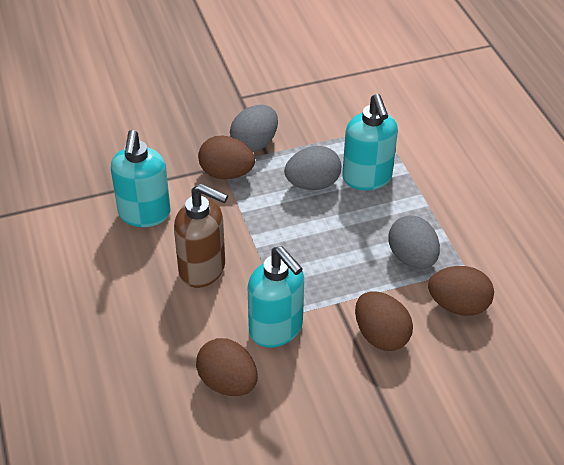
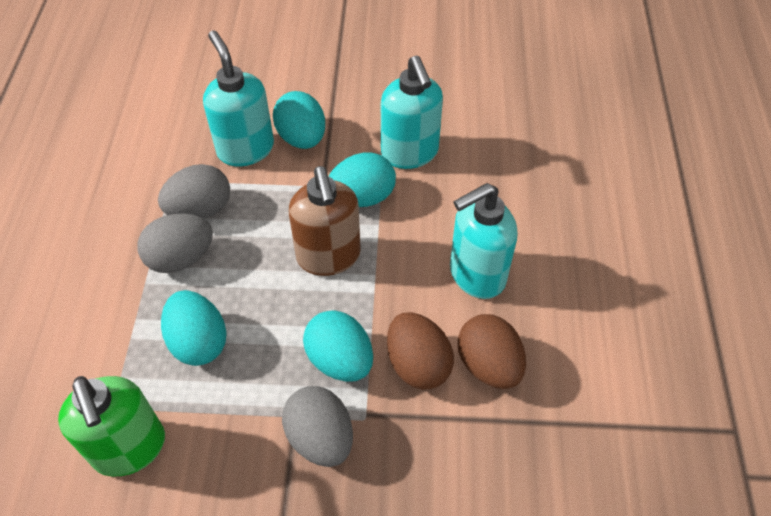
brown egg: [196,338,258,396] [198,136,255,179] [355,291,413,351] [428,266,494,316] = 4 -> [387,312,454,390] [458,314,526,389] = 2
green soap dispenser: none = 0 -> [58,376,165,476] = 1
turquoise egg: none = 0 -> [161,290,227,366] [273,91,325,149] [303,310,373,382] [329,153,396,207] = 4

